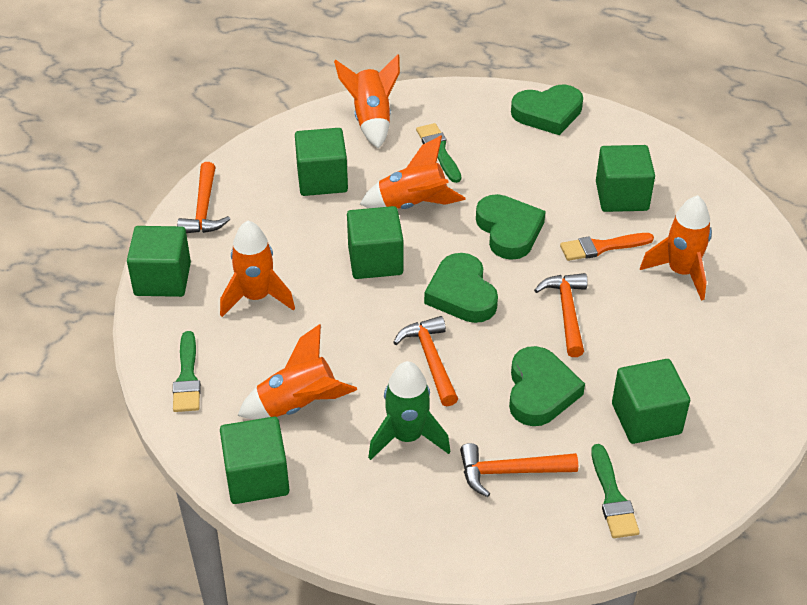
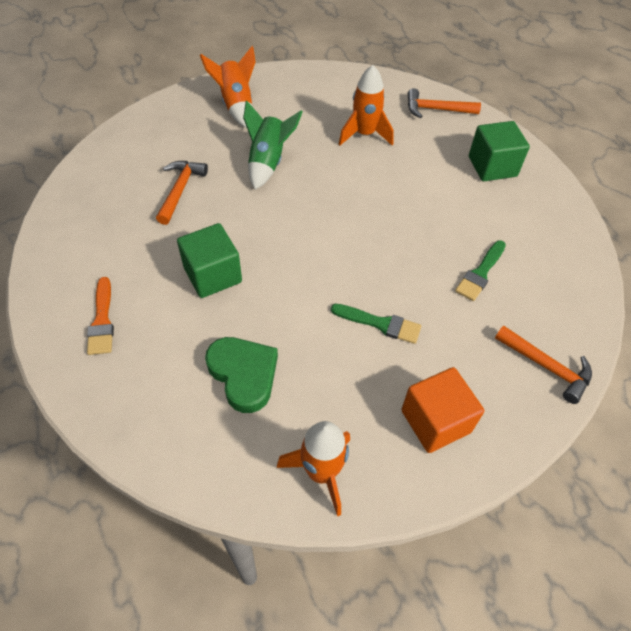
green brush: [173,331,201,412] [416,123,461,183] [591,444,640,538] = 3 -> [331,304,421,344] [455,240,506,301] = 2
green cube: [127,226,191,297] [220,417,289,504] [295,128,348,196] [347,206,403,279] [596,145,655,212] [612,359,690,444] = 6 -> [177,223,242,298] [469,121,530,181] = 2
green heart: [424,253,498,323] [476,194,546,260] [509,346,585,426] [511,85,583,135] = 4 -> [205,337,278,413] = 1
orange cube: none = 0 -> [401,367,484,453] = 1
orange hammer: [177,162,230,233] [393,316,458,406] [460,443,578,497] [534,273,588,357] = 4 -> [156,161,208,225] [408,88,481,118] [495,325,592,404] = 3
orange rocket: [220,221,295,317] [238,324,357,420] [334,54,400,149] [360,136,466,209] [640,195,712,301] = 5 -> [200,46,256,127] [277,421,350,517] [339,65,394,145] = 3

